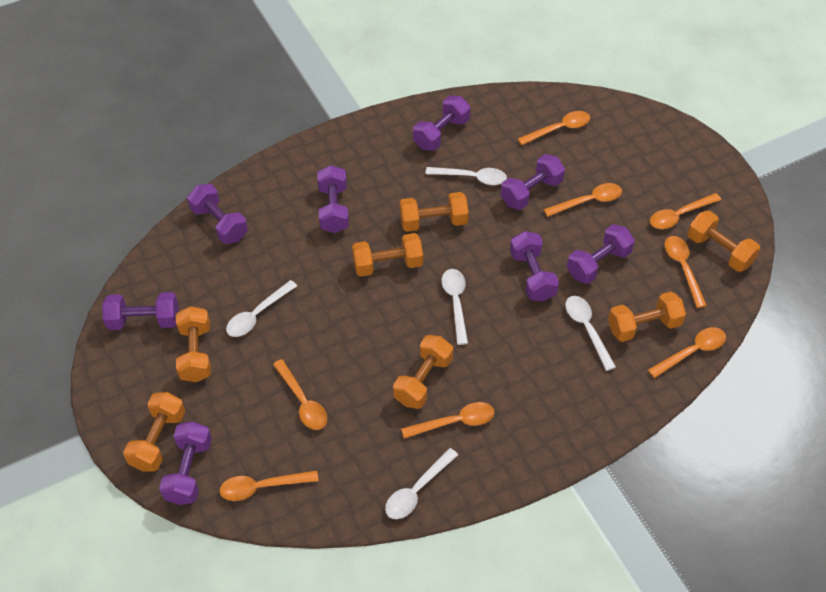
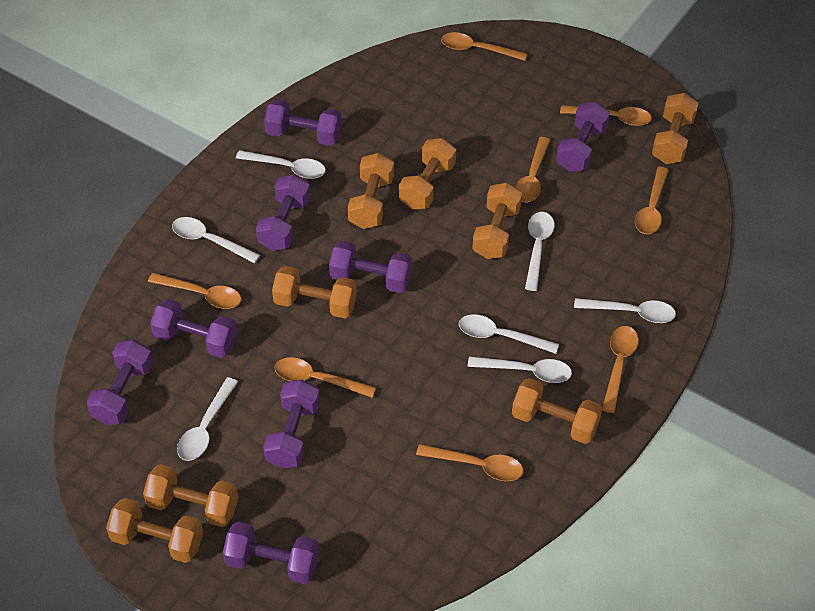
orange dumbbell: [123,392,186,471] [176,306,211,382] [352,233,423,277] [393,335,453,409] [400,192,469,232] [608,292,686,342] [687,211,760,272] = 7 -> [106,498,203,563] [143,464,238,527] [272,266,357,318] [348,153,394,229] [399,138,456,209] [472,182,522,259] [512,378,602,444] [652,93,699,164] = 8
white spoon: [226,280,297,337] [385,448,458,519] [425,167,507,185] [442,269,468,345] [565,296,616,371] = 5 -> [172,217,260,263] [177,377,238,461] [236,150,326,179] [459,314,559,354] [468,356,572,383] [525,212,555,291] [574,298,676,323] = 7

